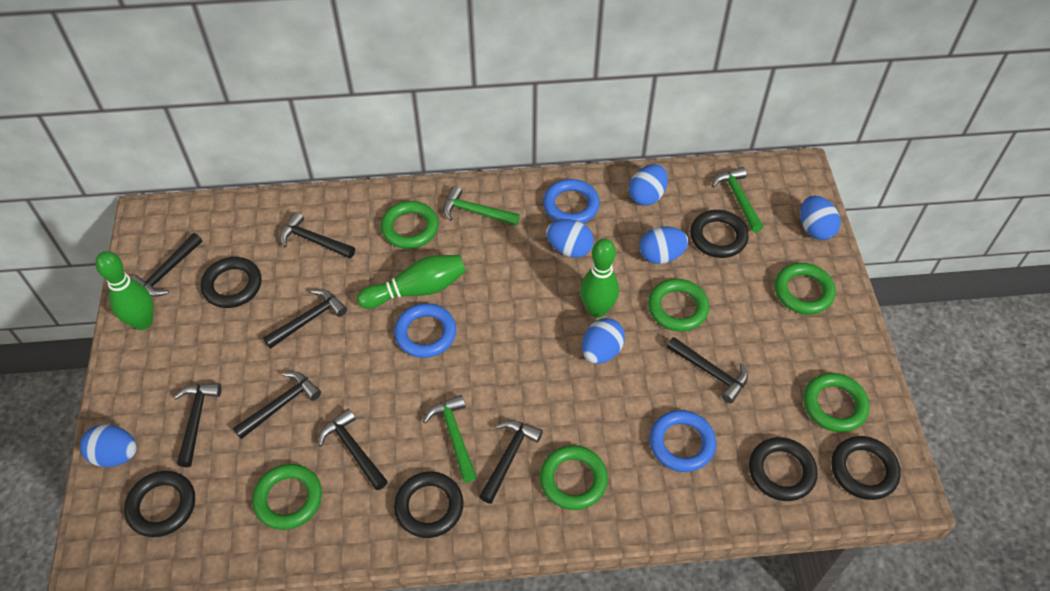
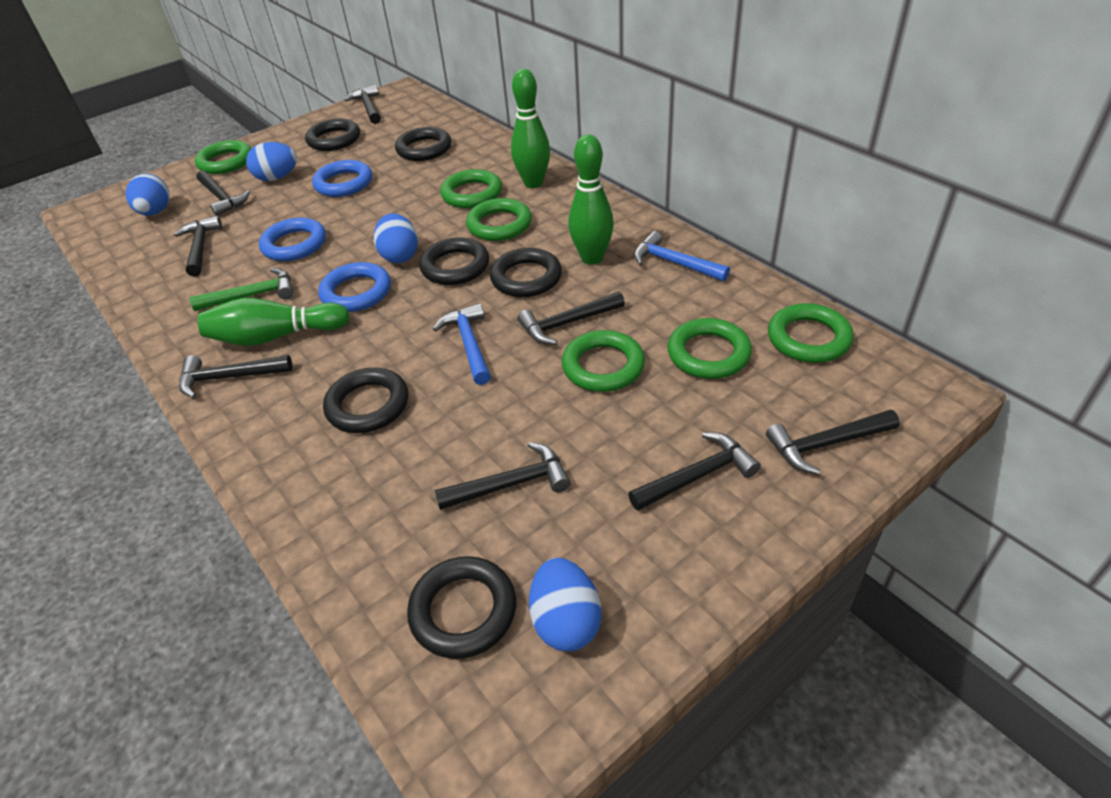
blue egg: [80,424,137,467] [546,219,594,258] [582,318,625,364] [629,164,668,206] [639,226,689,264] [800,196,841,240] = 6 -> [126,174,170,215] [246,142,297,181] [374,213,418,263] [529,558,601,651] = 4
blue hammer: none = 0 -> [433,303,491,385] [634,231,730,282] = 2
green hammer: [423,395,477,482] [443,186,520,226] [712,167,763,232] = 3 -> [190,268,294,311] = 1

